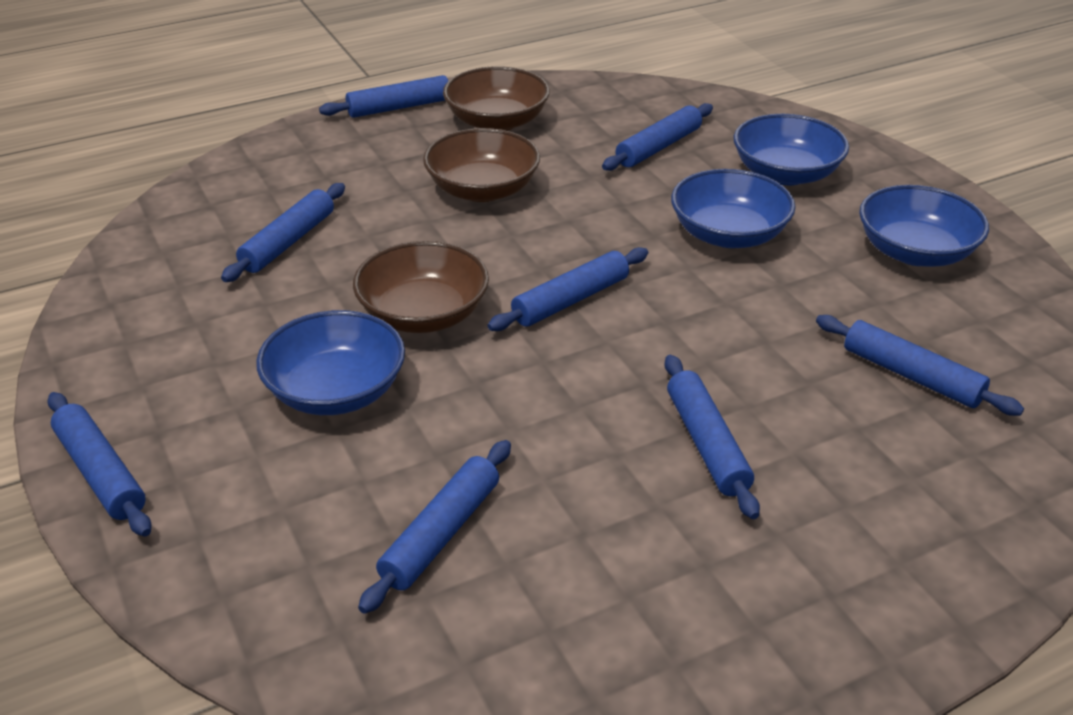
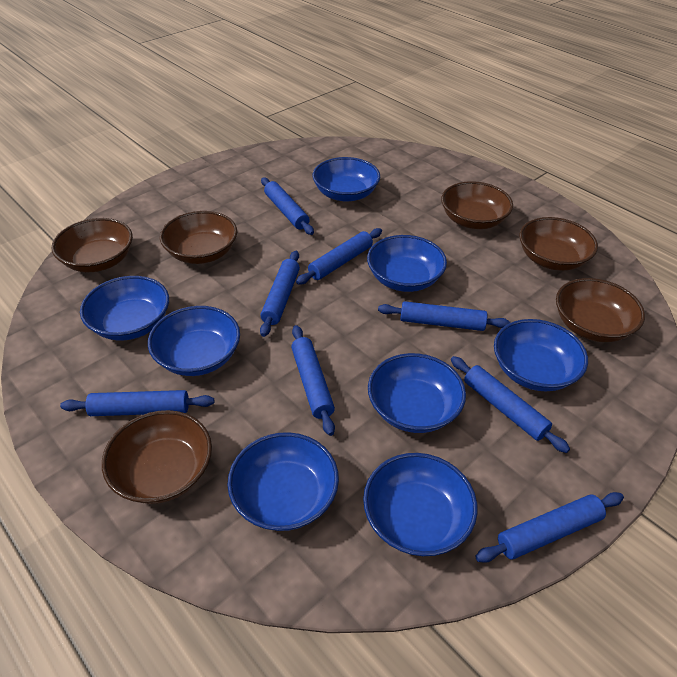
blue bowl: [256,310,405,415] [671,169,796,248] [733,114,849,186] [859,185,989,267] = 4 -> [80,276,169,341] [148,306,240,376] [227,432,339,531] [312,157,380,202] [363,453,478,556] [367,235,447,292] [368,353,466,433] [494,319,588,391] = 8
brown bowl: [353,241,489,333] [423,128,540,202] [443,66,550,131] = 3 -> [51,218,133,272] [102,410,212,504] [160,211,237,264] [441,181,513,229] [519,217,598,271] [556,278,645,342] = 6

